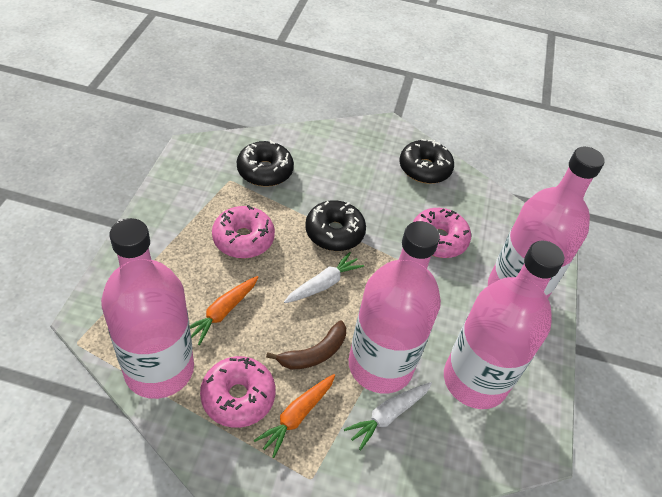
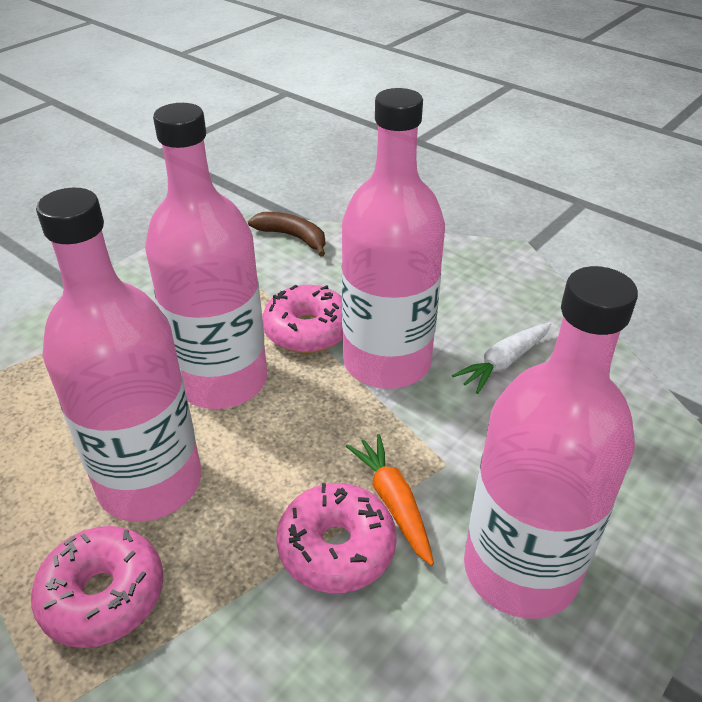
black donut: [237,140,294,187] [305,200,366,251] [400,139,454,184] = 3 -> none = 0
orange carrot: [190,276,258,345] [254,374,335,458] = 2 -> [346,434,434,566] = 1
white carrot: [284,252,364,303] [344,382,432,450] = 2 -> [452,323,551,394] = 1

